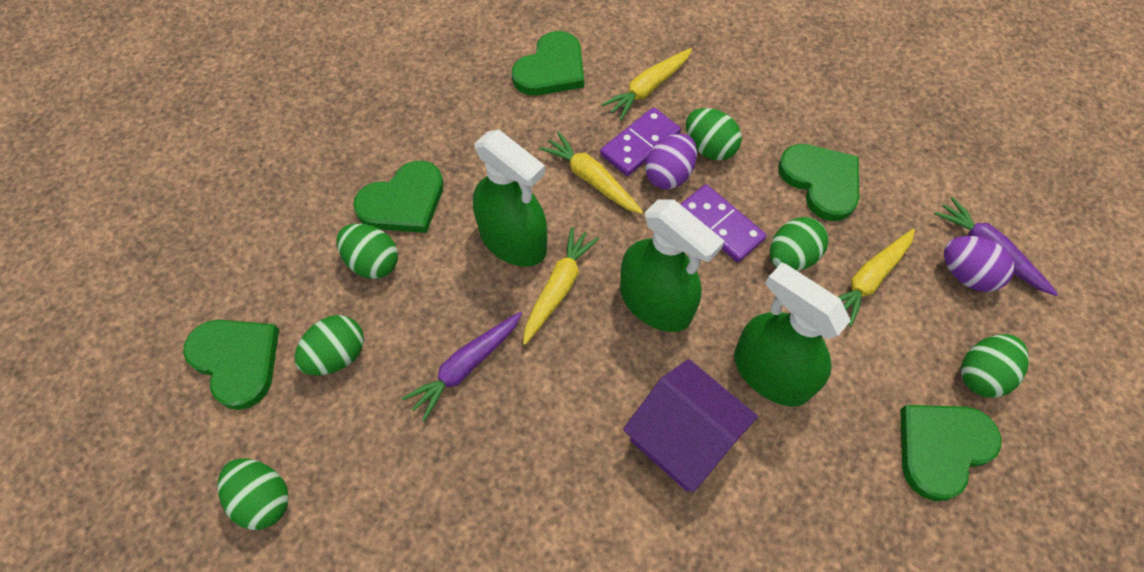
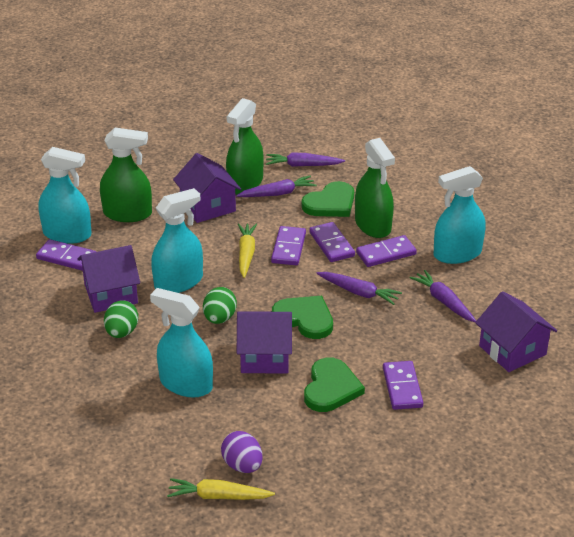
green egg: [217,458,289,530] [295,315,364,376] [336,224,398,279] [686,108,742,161] [770,217,829,271] [961,334,1029,398] = 6 -> [104,300,138,338] [203,287,237,324] = 2
green heart: [183,320,279,410] [353,161,444,233] [512,31,584,96] [778,144,859,221] [900,405,1001,501] = 5 -> [272,296,333,339] [301,181,354,217] [304,357,365,412] = 3
purple carrot: [402,312,522,422] [934,197,1058,296] = 2 -> [236,175,317,197] [266,153,345,167] [316,272,402,305] [410,270,476,322] = 4
purple domino: [600,107,681,176] [680,184,766,262] = 2 -> [36,239,96,271] [271,226,306,265] [309,222,355,262] [356,235,417,267] [383,361,423,410] = 5
purple egg: [645,134,697,189] [944,236,1014,292] = 2 -> [221,431,263,473] = 1
purple house: [623,359,758,492] = 1 -> [77,245,140,313] [173,153,241,223] [237,312,292,373] [475,291,557,372] = 4
turquoise spray bottle: none = 0 -> [38,147,92,244] [150,288,213,398] [151,188,203,293] [433,166,486,264] = 4
yellow carrot: [523,227,599,345] [539,132,643,214] [601,48,692,120] [839,229,915,327] = 4 -> [167,478,275,500] [238,223,257,278] = 2

